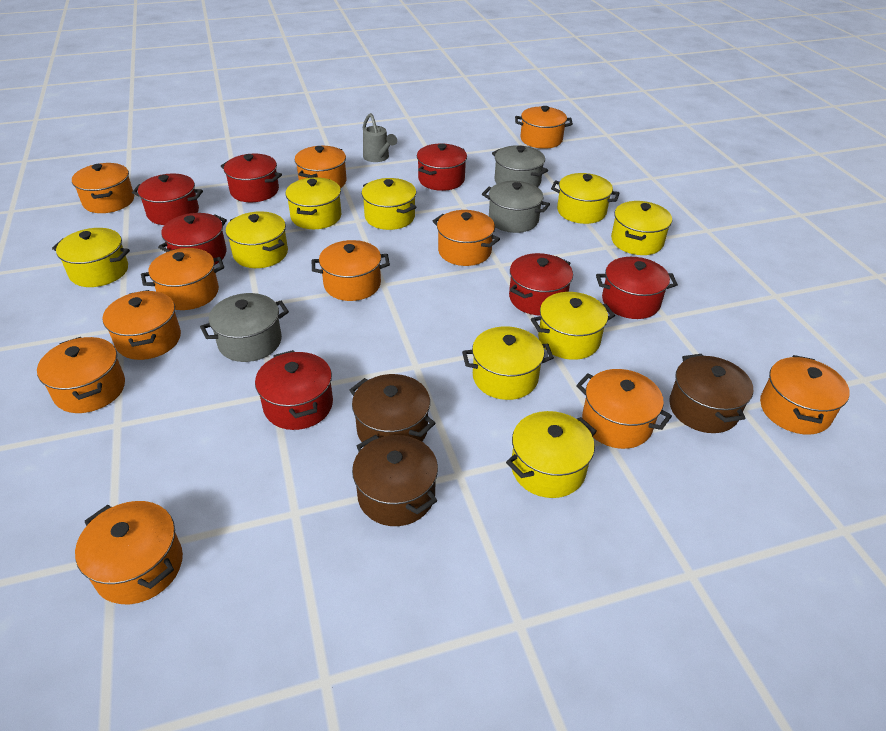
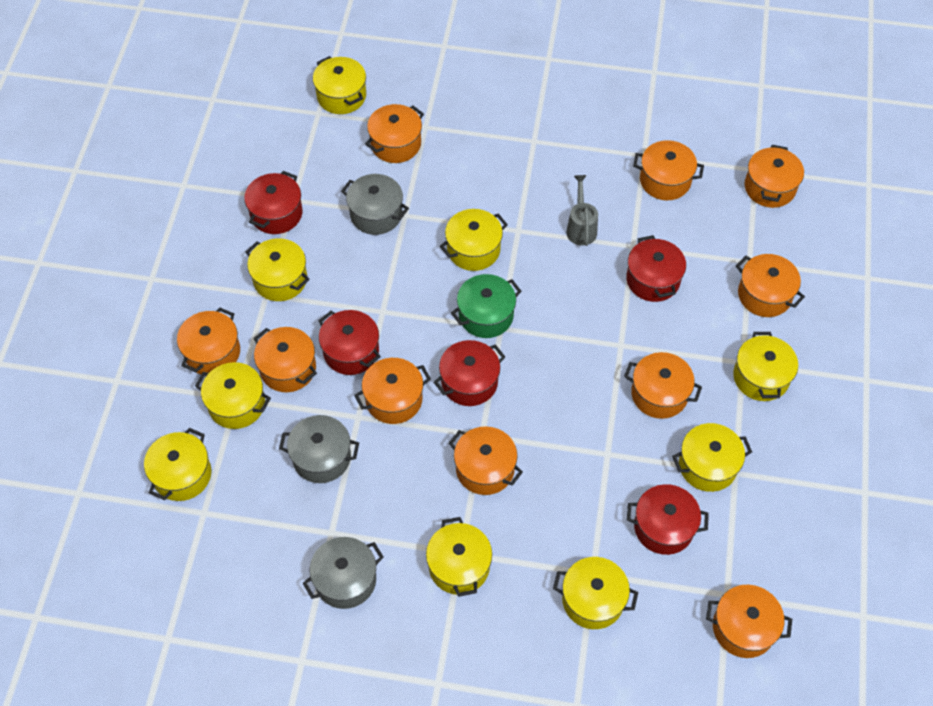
brown pot: [349,374,436,442] [352,435,438,526] [669,354,753,433] = 3 -> none = 0
green pot: none = 0 -> [451,274,522,338] = 1
orange pot: [37,337,125,413] [72,163,134,213] [75,501,183,604] [103,290,181,360] [141,248,224,310] [295,146,346,188] [312,240,390,301] [433,210,500,266] [515,106,573,149] [576,369,672,449] [760,355,850,435] = 11 -> [177,307,240,376] [253,327,317,392] [354,358,431,424] [365,104,424,163] [449,426,523,495] [624,352,702,419] [633,140,704,200] [706,585,792,658] [736,254,805,317] [745,145,804,208] = 10
red pot: [132,174,203,225] [158,213,227,265] [221,154,282,202] [255,350,333,430] [417,143,467,191] [509,253,573,315] [596,257,678,319] = 7 -> [244,171,302,234] [318,310,381,375] [434,340,505,406] [626,235,686,302] [627,484,709,555] = 5

